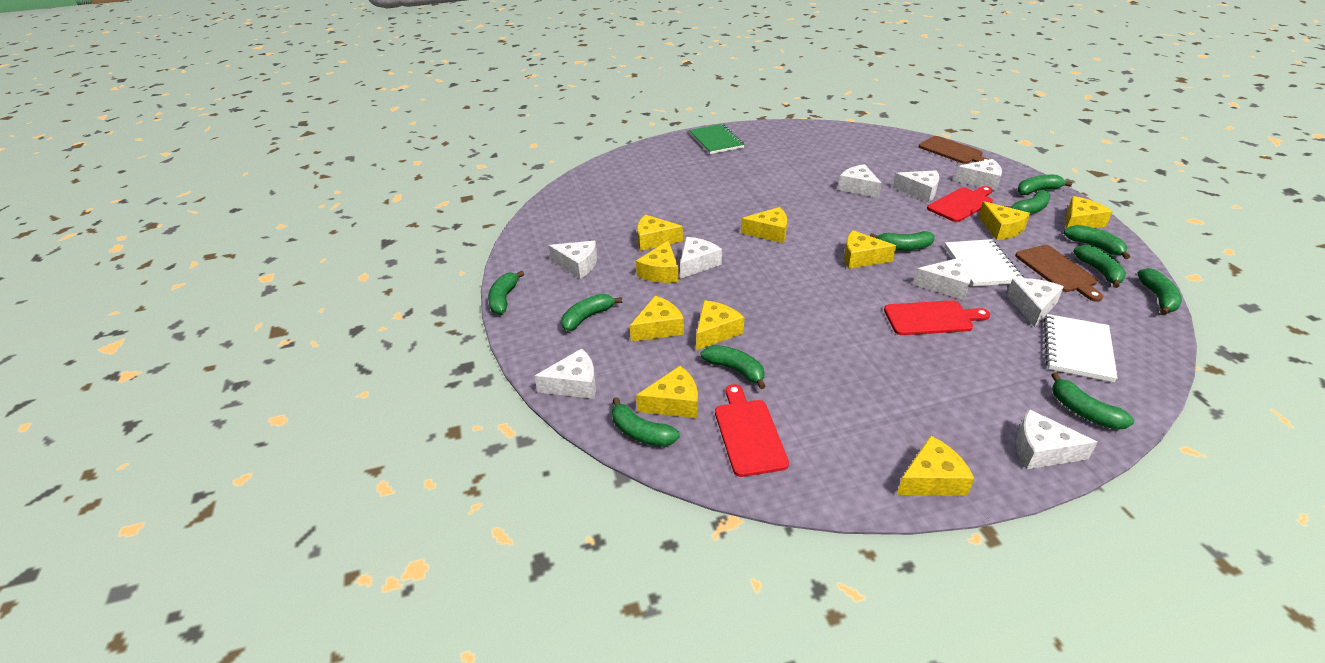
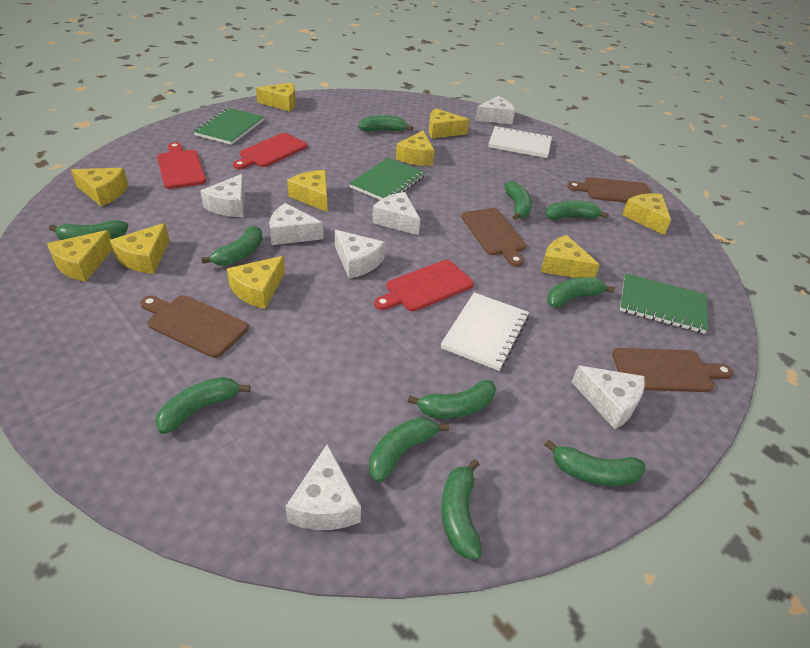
brown cutting board: [919,136,989,164] [1015,245,1103,302] = 2 -> [140,295,249,358] [462,208,526,267] [567,177,651,203] [612,348,733,392] = 4
green notebook: [689,124,745,154] = 1 -> [193,108,264,145] [349,158,425,200] [620,273,708,334] = 3
white cheese: [534,349,596,399] [549,241,597,279] [680,237,722,279] [838,164,882,198] [893,170,939,202] [913,258,971,300] [954,159,1002,191] [1007,278,1064,327] [1016,409,1098,470] = 9 -> [200,174,245,217] [269,203,324,245] [285,444,361,530] [335,230,385,279] [372,192,420,235] [475,96,515,124] [572,365,645,429] = 7

